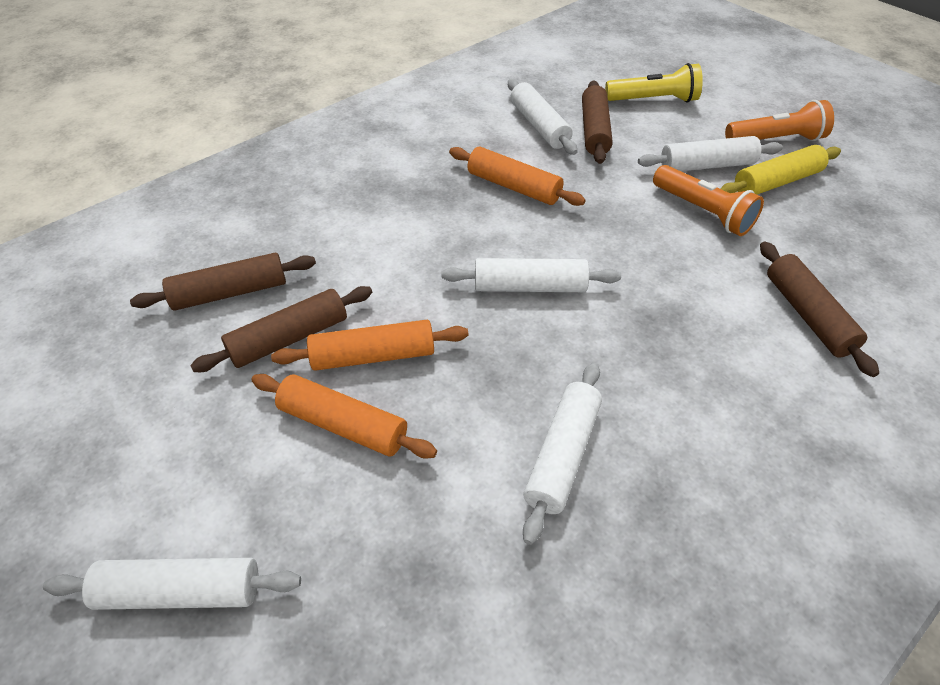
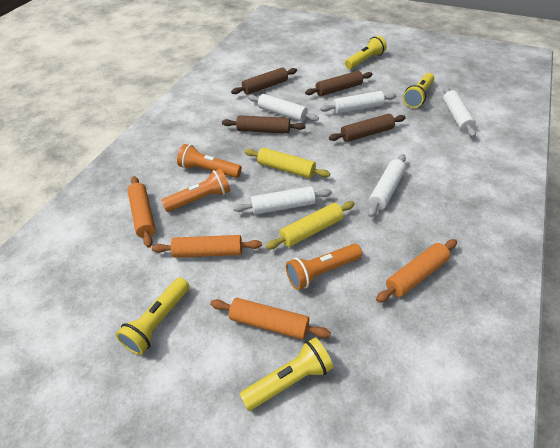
orange flashlight: [653,165,764,236] [725,100,834,141] = 2 -> [161,169,230,212] [177,144,242,178] [286,244,362,290] = 3
orange rolling pin: [251,374,437,459] [271,320,469,371] [449,147,585,206] = 3 -> [127,176,156,248] [152,235,262,258] [210,298,331,340] [376,239,457,303] = 4
yellow flashlight: [605,63,703,103] = 1 -> [116,277,190,355] [240,337,333,411] [345,35,387,69] [403,73,434,108] = 4
yellow rolling pin: [721,145,841,195] = 1 -> [245,148,330,178] [266,201,355,249] = 2

